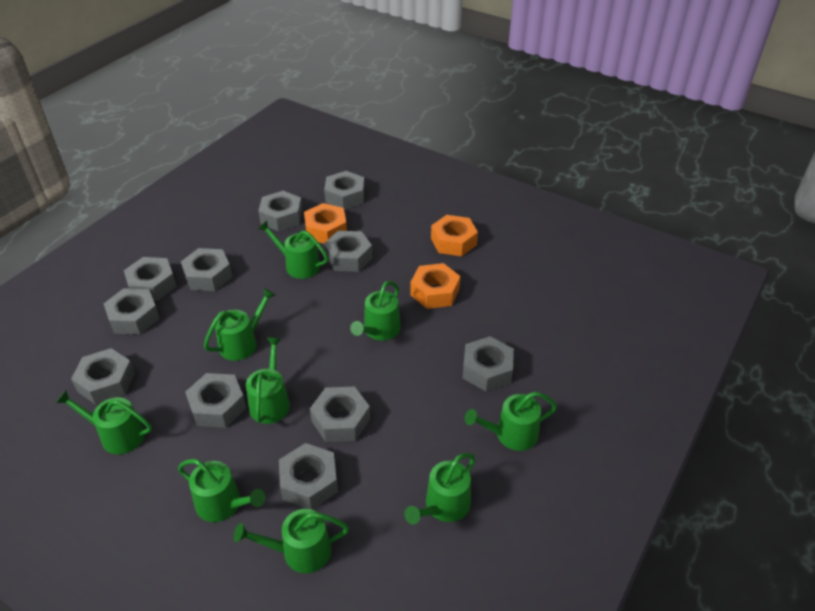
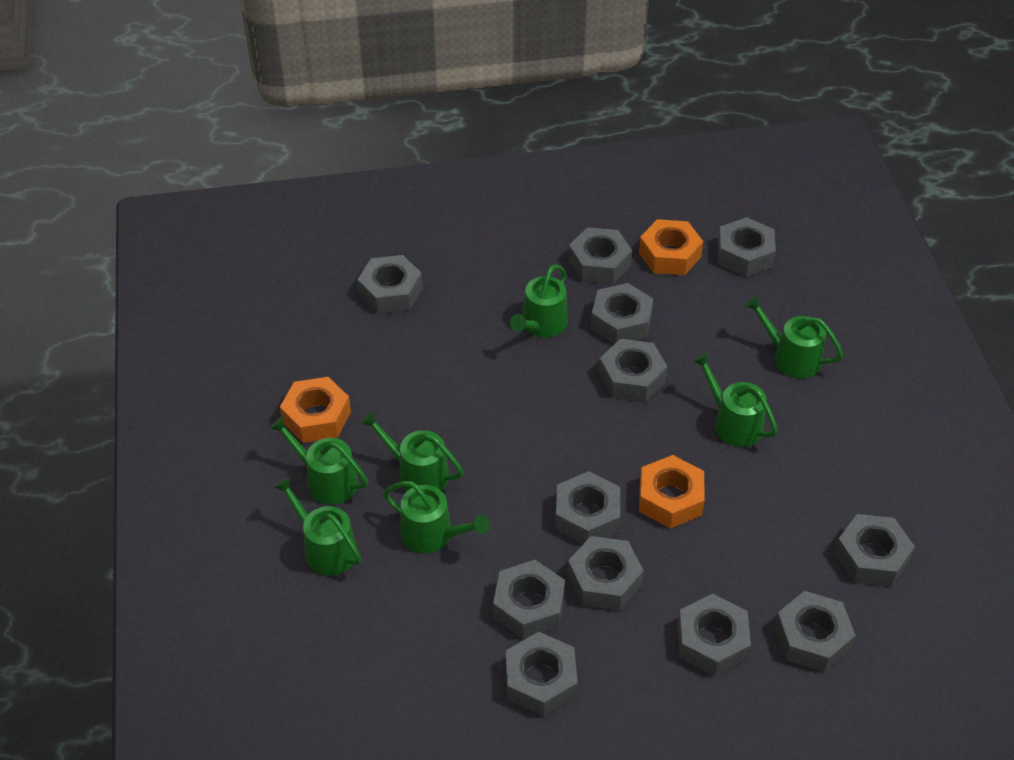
green watering can: [56,390,152,454] [178,459,266,522] [204,288,276,361] [234,509,349,573] [246,338,290,424] [259,221,328,279] [350,281,401,341] [404,453,476,524] [465,392,557,451] = 9 -> [269,416,368,504] [273,476,362,575] [360,411,463,491] [383,481,489,553] [510,264,568,338] [692,352,778,447] [745,296,843,379] = 7
grey nut: [71,348,135,405] [104,288,160,335] [124,257,177,301] [181,248,232,291] [185,373,246,428] [258,191,303,231] [279,443,338,509] [310,387,370,442] [324,171,365,210] [324,231,372,272] [462,336,514,391] = 11 -> [357,255,423,314] [493,560,565,639] [506,632,578,717] [555,471,620,544] [567,536,644,611] [568,227,632,284] [591,283,653,344] [599,339,667,402] [678,594,751,676] [718,217,776,277] [774,591,856,672] [834,514,915,587] = 12

